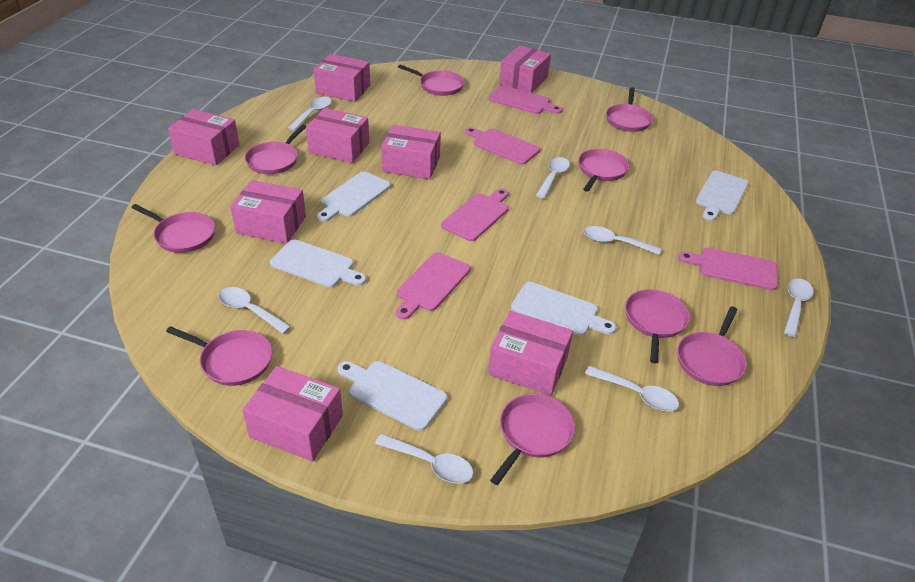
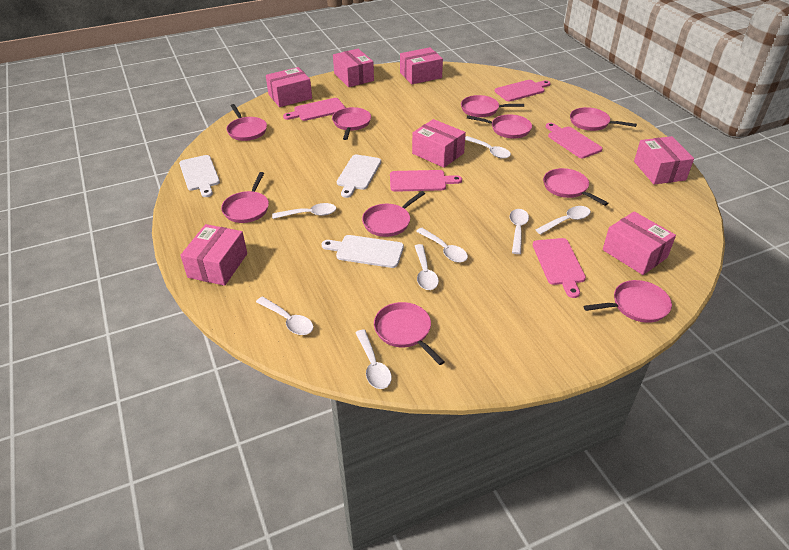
pink box: [168,109,240,166] [230,180,306,244] [242,366,343,461] [306,108,369,163] [313,54,370,102] [381,125,441,179] [488,311,573,396] [499,45,551,93] = 8 -> [180,224,247,286] [266,67,312,107] [333,49,374,87] [400,47,443,84] [412,119,466,168] [603,211,676,275] [634,136,694,185] = 7
pink pan: [131,204,215,253] [166,326,272,386] [245,125,306,174] [398,64,464,96] [490,394,575,485] [578,149,629,192] [606,87,653,132] [625,289,690,363] [677,306,747,386] = 9 -> [221,172,269,223] [226,104,267,141] [332,107,371,140] [362,191,425,237] [374,302,445,365] [461,95,524,117] [467,115,532,139] [543,168,608,206] [570,107,637,131] [584,280,672,323] = 10
white cutting board: [270,239,366,287] [317,171,391,222] [337,361,447,431] [511,282,616,336] [696,171,748,221] = 5 -> [179,155,220,197] [321,235,404,268] [337,154,381,198] = 3
white spoon: [218,287,291,334] [288,97,332,131] [375,434,473,484] [536,157,570,199] [583,226,661,255] [585,366,679,411] [784,278,813,337] = 7 -> [256,296,314,335] [272,203,336,219] [355,330,392,389] [415,244,439,290] [416,228,468,263] [465,136,511,159] [509,209,529,254] [535,206,591,235] = 8

